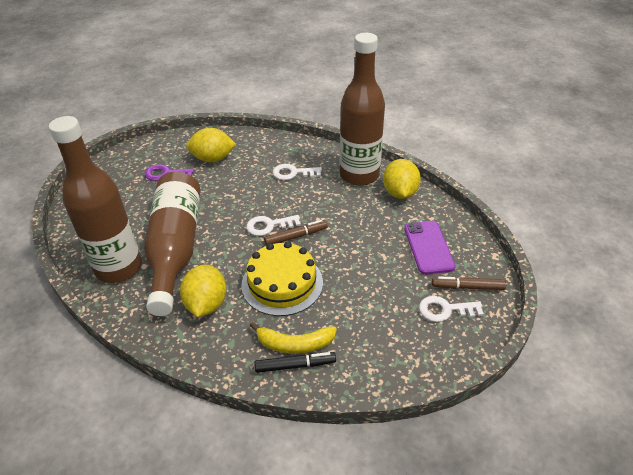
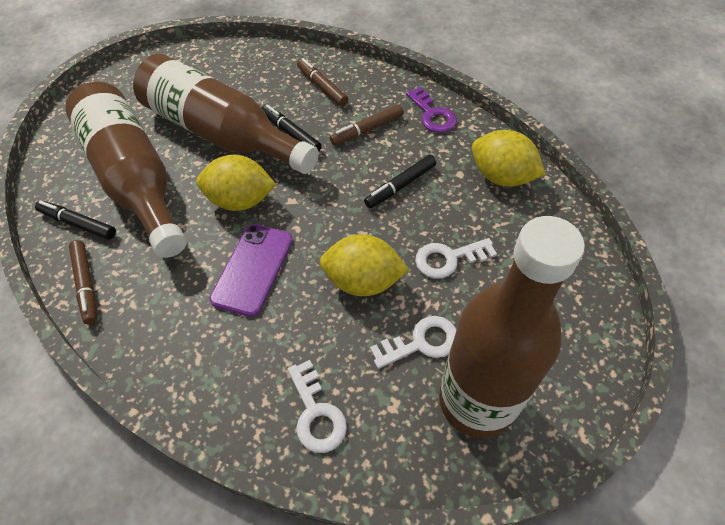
black marker: [254,352,336,373] = 1 -> [35,200,116,239] [262,104,322,151] [364,155,436,208] = 3
brown marker: [264,220,328,245] [432,276,506,290] = 2 -> [69,240,97,324] [297,58,348,106] [330,105,404,145] = 3
yellow banana: [250,322,337,354] = 1 -> none = 0
yellow cake: [241,241,323,316] = 1 -> none = 0

